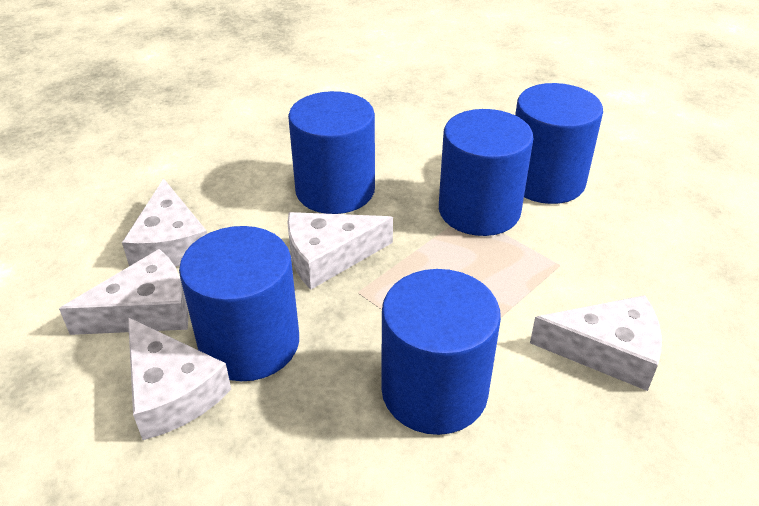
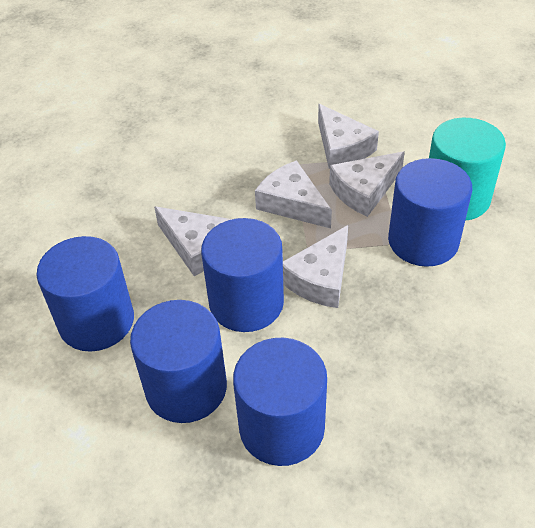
turquoise cylinder: none = 0 -> [429,118,506,221] = 1

